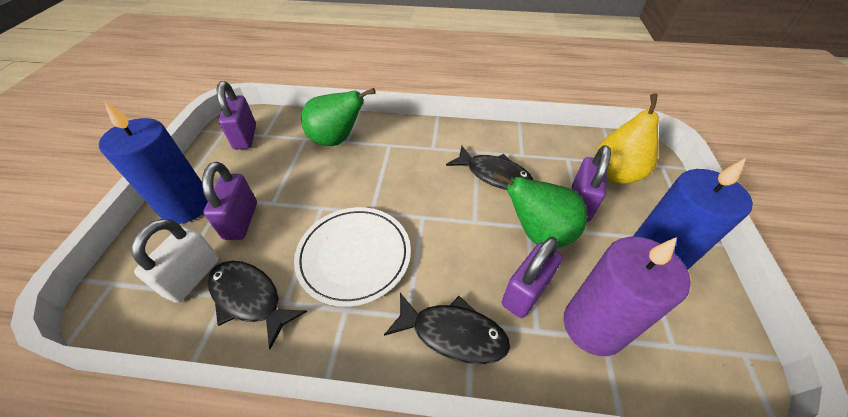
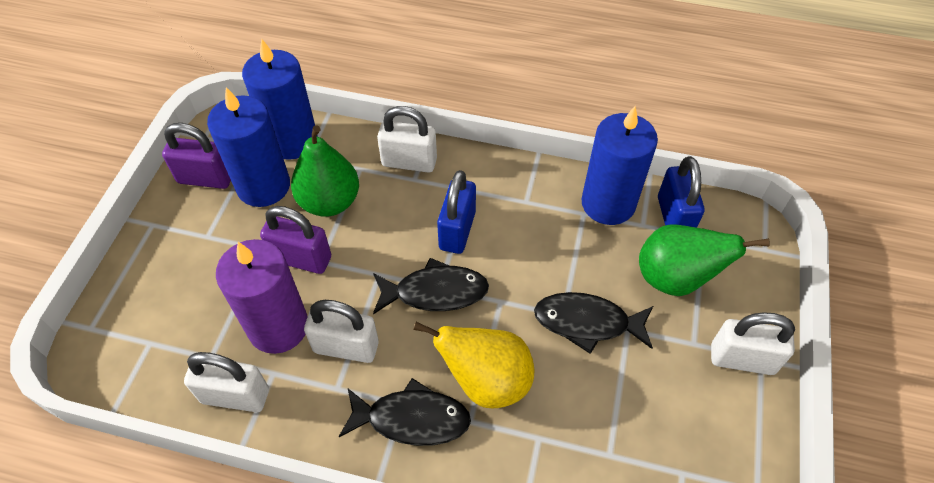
blue candle: [99,101,208,224] [633,158,753,270] = 2 -> [207,87,290,207] [242,38,318,160] [582,106,658,225] = 3
blue padlock: none = 0 -> [437,170,476,254] [658,156,704,228] = 2
purple padlock: [202,162,257,240] [216,81,256,150] [502,237,563,318] [572,145,611,222] = 4 -> [162,123,231,189] [260,206,331,274] = 2
white padlock: [132,219,219,303] = 1 -> [184,352,269,412] [304,300,379,363] [377,106,437,173] [711,312,795,375] = 4
white plate: [294,207,411,307] = 1 -> none = 0

